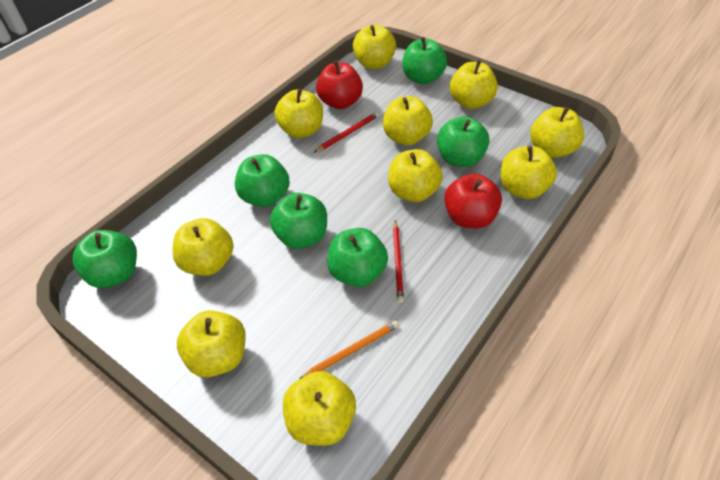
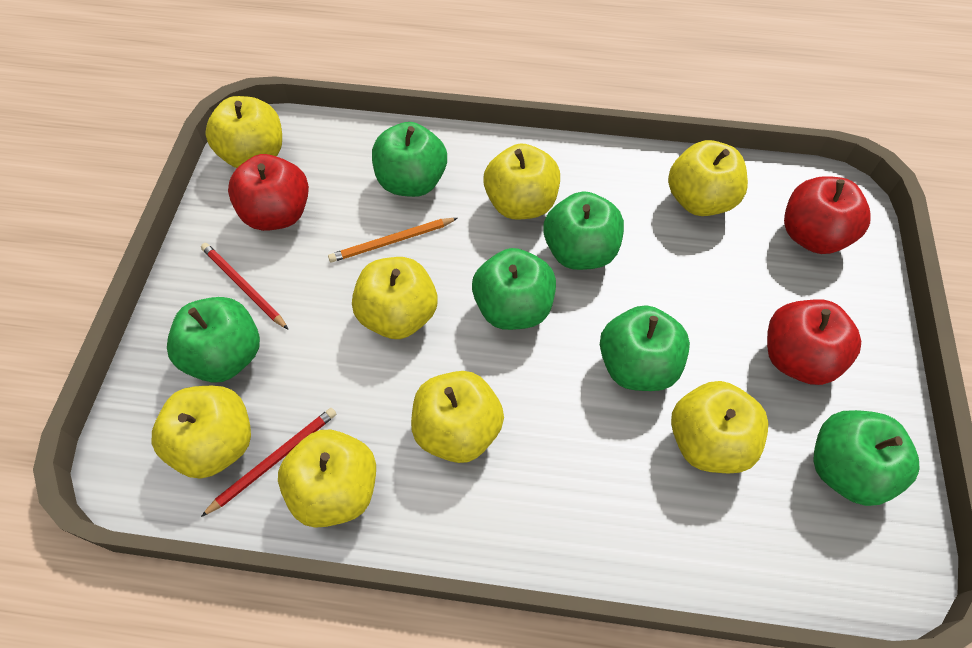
red apple: [316,61,363,109] [444,173,502,229] = 2 -> [228,154,309,231] [767,299,861,385] [784,176,870,254] = 3
yellow apple: [172,218,234,276] [177,310,246,377] [275,89,323,138] [283,371,356,446] [353,25,396,69] [383,96,433,145] [388,149,443,202] [450,60,498,109] [501,146,557,199] [530,107,584,158] = 10 -> [151,386,251,479] [205,96,282,168] [278,430,376,527] [352,257,437,339] [411,371,504,463] [483,144,560,219] [668,140,748,216] [671,381,768,473] = 8

